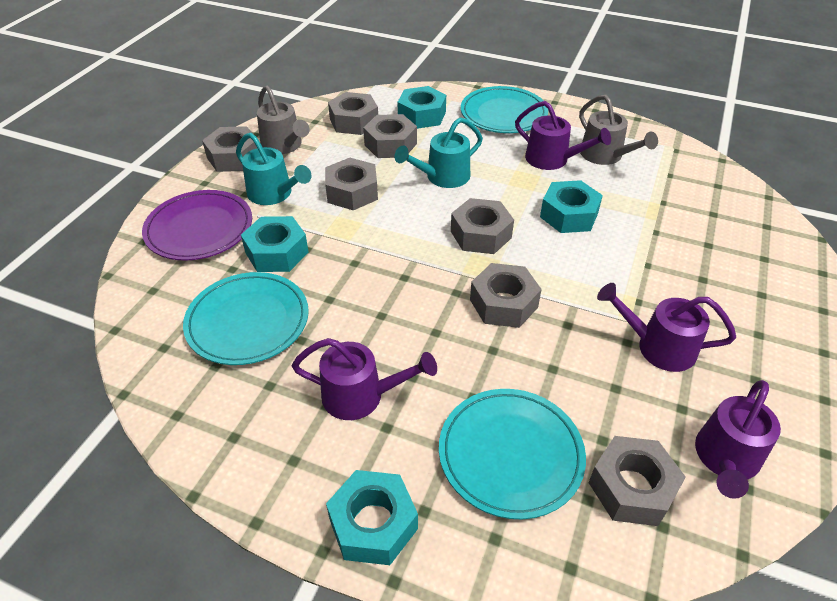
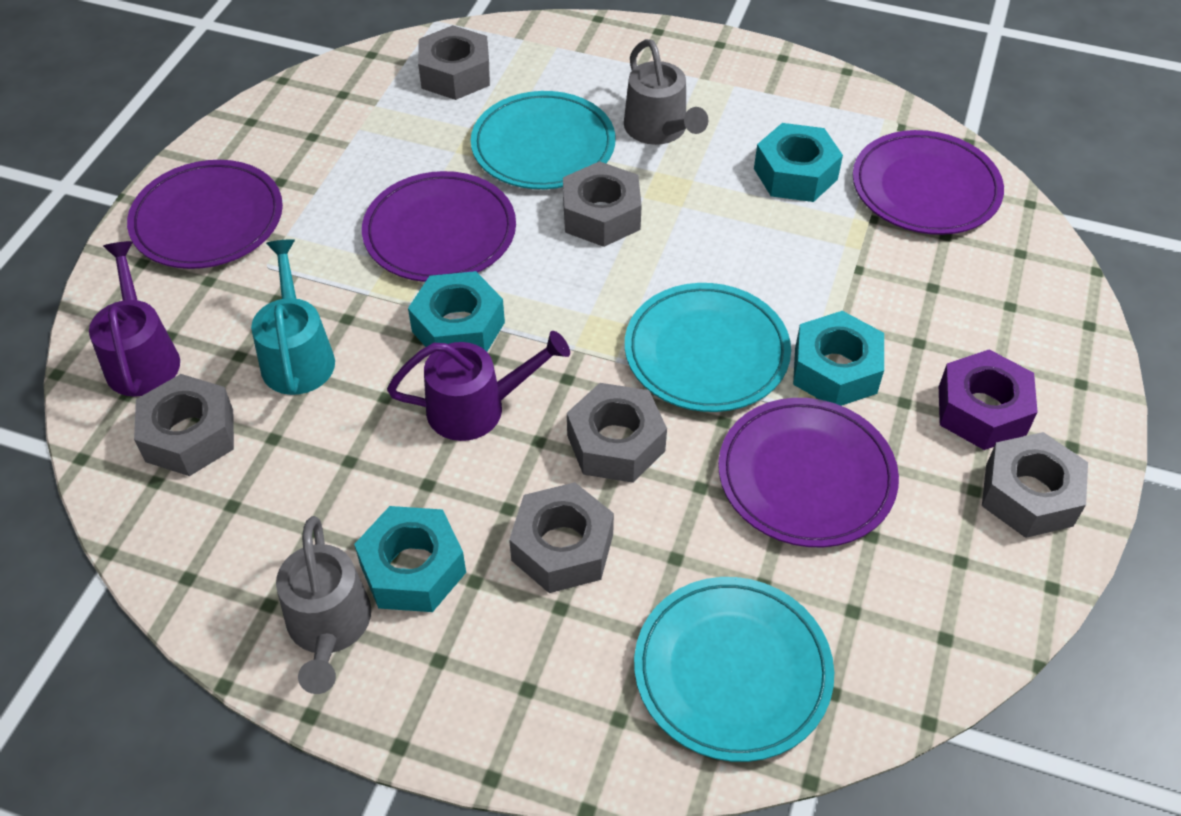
grey nut: [202,126,257,172] [325,158,378,210] [328,92,378,135] [363,114,417,158] [451,198,514,254] [470,263,542,328] [588,436,686,526] = 7 -> [134,374,234,476] [418,25,490,100] [509,482,614,593] [563,161,642,247] [567,383,667,483] [982,432,1088,538] = 6
purple nut: none = 0 -> [939,349,1038,450] = 1
purple plate: [142,190,252,261] = 1 -> [127,160,283,269] [362,171,516,282] [718,398,899,547] [853,130,1004,235] = 4
purple watering can: [292,338,437,420] [515,101,611,170] [597,283,736,372] [695,380,781,499] = 4 -> [89,241,180,397] [387,331,570,441] = 2
turquoise watering can: [236,133,311,205] [395,117,483,188] = 2 -> [251,239,335,395] = 1

